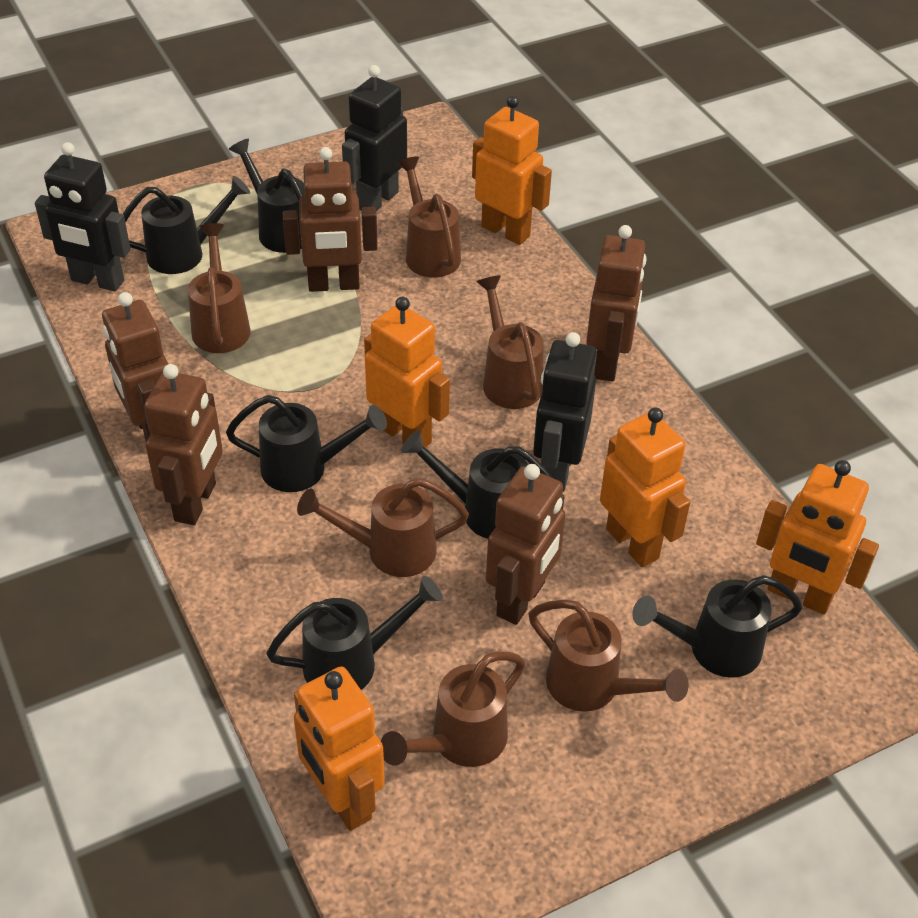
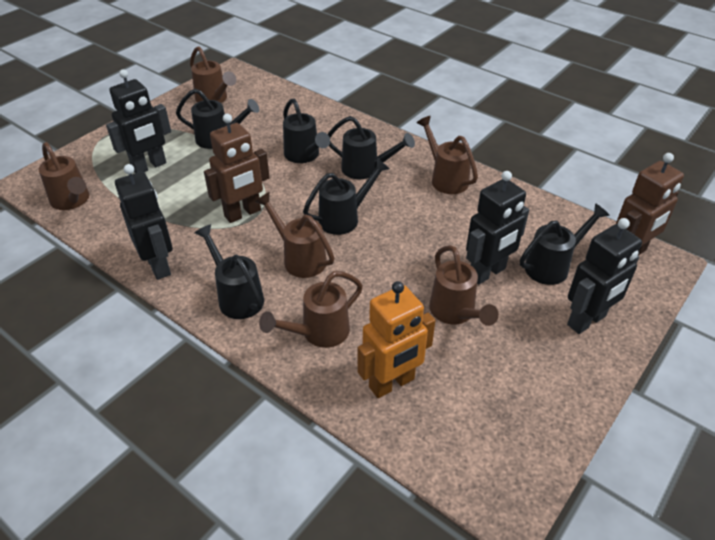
black robot: [35,142,131,291] [342,65,407,211] [533,332,597,492] = 3 -> [106,69,171,173] [115,164,173,280] [466,171,529,284] [567,218,642,334] = 4
brown robot: [102,292,168,441] [144,364,223,525] [283,147,378,292] [486,464,566,625] [586,225,646,382] = 5 -> [204,114,270,223] [616,153,684,256] = 2
orange robot: [294,666,385,831] [364,297,450,448] [472,96,552,245] [600,407,690,567] [756,460,879,615] = 5 -> [358,281,435,398] = 1

